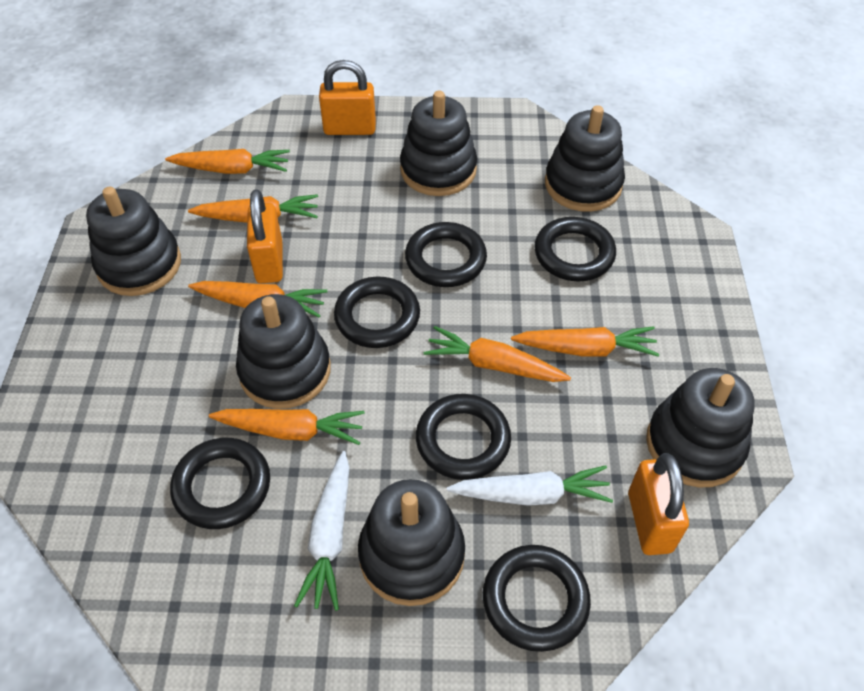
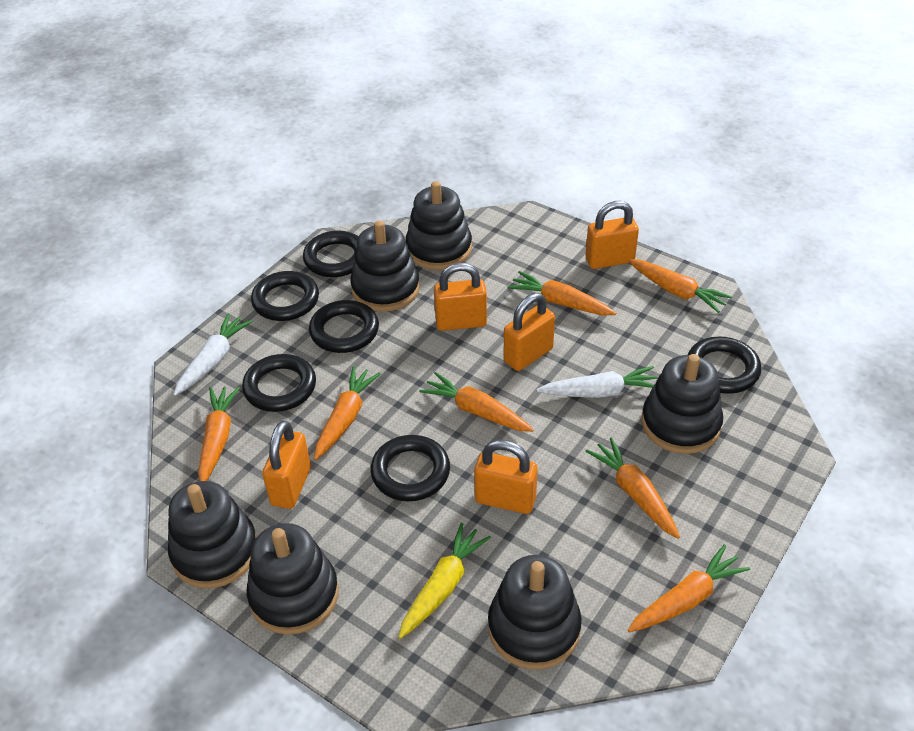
orange carrot: [165,149,290,174] [188,194,318,223] [188,281,327,318] [209,409,365,445] [424,326,571,382] [511,326,659,357] = 6 -> [198,387,240,481] [314,366,381,460] [419,372,533,432] [507,271,616,315] [585,437,680,539] [628,259,732,313] [628,544,750,632] = 7
orange padlock: [247,189,283,283] [319,60,376,135] [628,453,689,555] = 3 -> [262,420,311,509] [434,263,487,331] [474,440,538,514] [504,293,555,371] [585,201,639,269] = 5
yellow carrot: none = 0 -> [398,523,491,639] = 1

